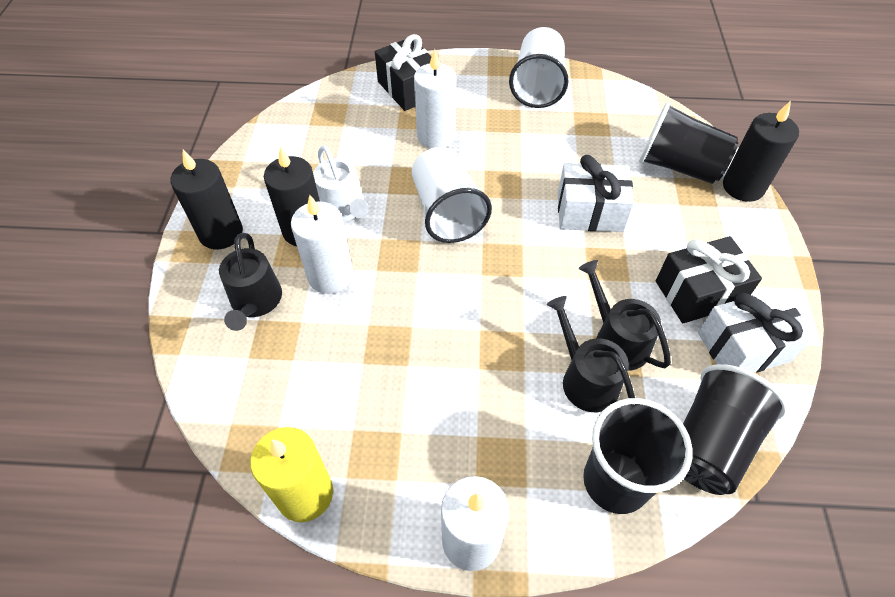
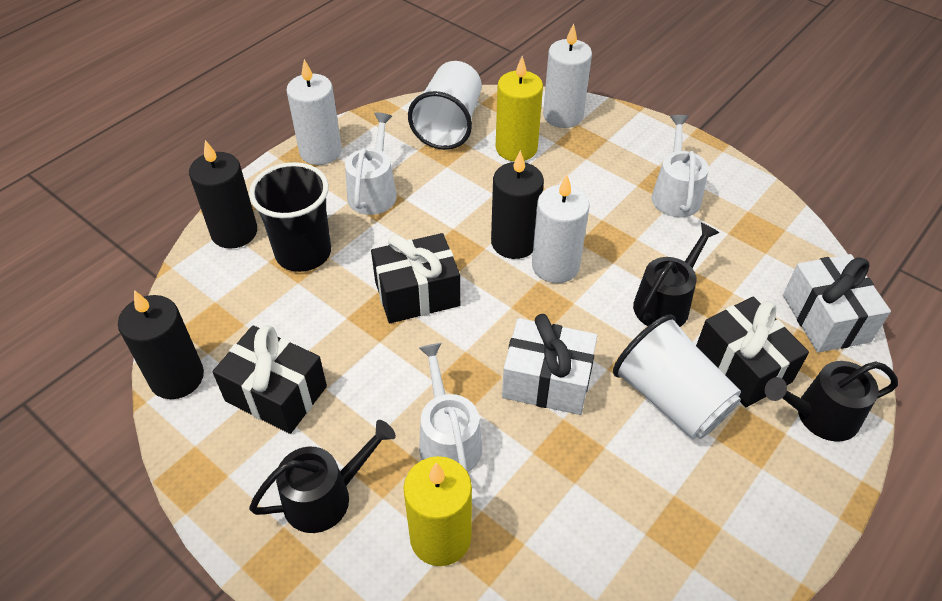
black cup: [583,398,692,514] [639,102,738,184] [683,364,788,495] = 3 -> [249,162,331,272] = 1
black gift: [375,34,432,111] [656,236,762,323] = 2 -> [212,325,327,434] [371,233,460,323] [696,297,809,407] = 3
white watering can: [313,145,369,222] = 1 -> [345,113,397,215] [419,343,482,472] [652,115,709,218] = 3
yellow candle: [250,427,333,522] = 1 -> [403,456,472,566] [496,56,543,161] = 2

